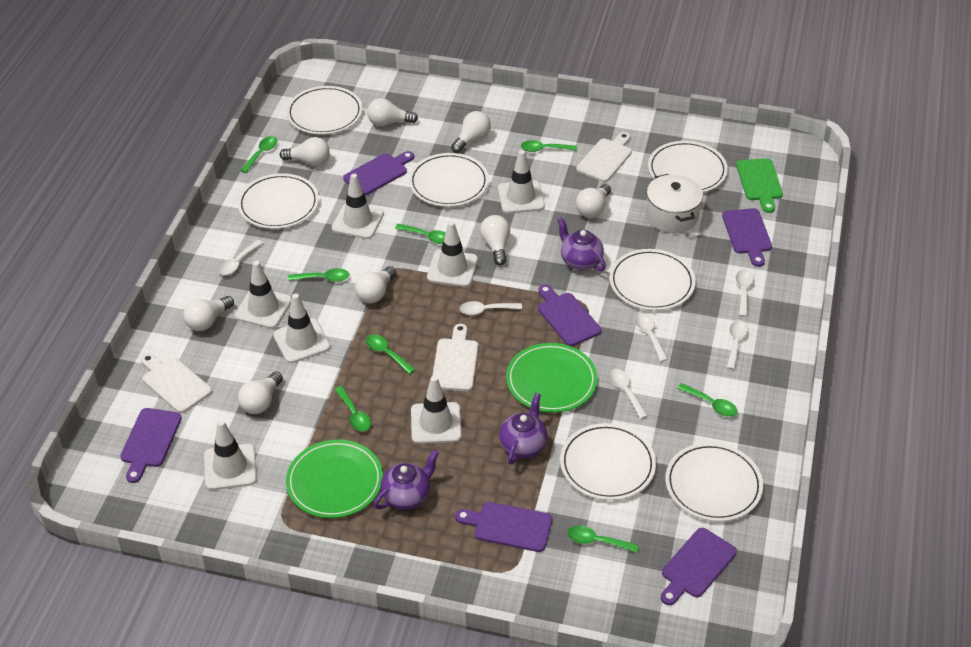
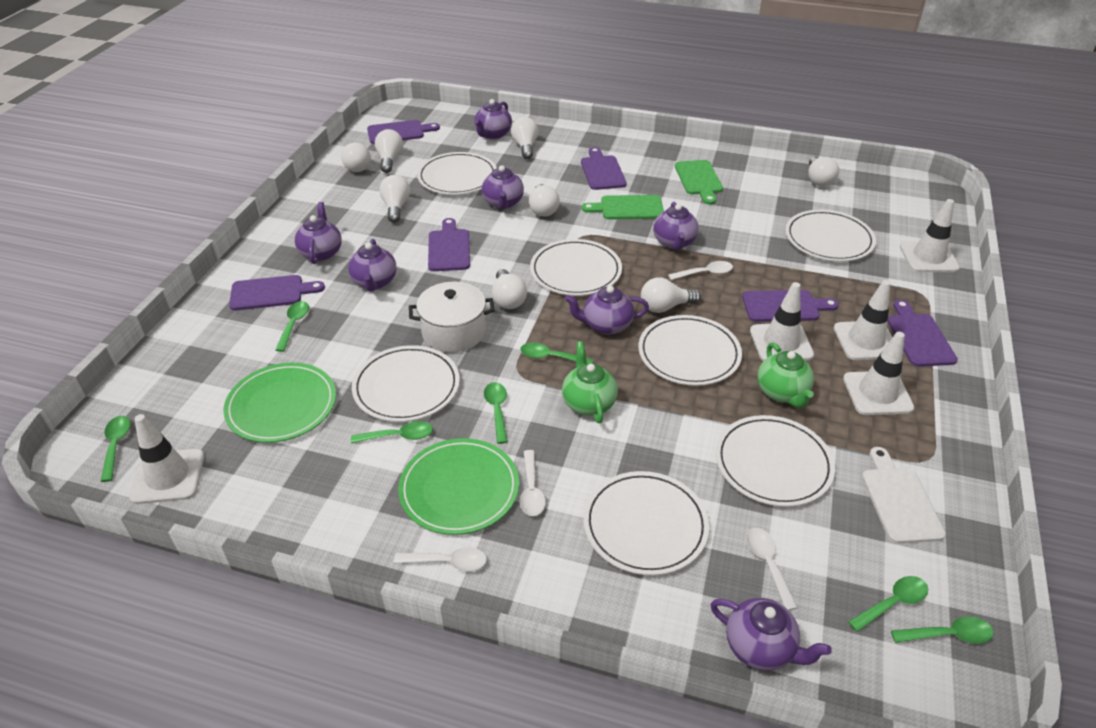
green cutting board: [736,158,783,213] = 1 -> [582,195,664,219] [675,160,723,204] = 2
green spoon: [240,136,277,173] [288,268,349,282] [335,386,371,431] [366,334,415,374] [395,224,446,244] [521,140,577,152] [568,526,639,553] [677,383,738,417] = 8 -> [101,416,130,482] [275,301,309,352] [351,421,433,443] [484,382,508,444] [520,342,593,363] [848,576,928,632] [891,616,994,644] = 7
green teapot: none = 0 -> [562,341,618,423] [757,342,814,408] = 2
purple teapot: [374,450,439,510] [499,393,547,464] [557,217,606,271] = 3 -> [295,202,342,264] [348,239,397,292] [474,99,512,140] [482,165,524,209] [565,286,649,335] [653,202,699,250] [710,598,832,671] = 7
white cutting board: [141,353,212,413] [432,324,478,391] [576,132,632,182] = 3 -> [862,447,946,544] = 1
white spoon: [218,240,263,275] [460,301,522,315] [609,369,648,419] [635,313,668,362] [726,320,749,370] [736,270,754,317] = 6 -> [394,547,487,571] [520,450,546,516] [668,261,733,280] [746,528,798,611] = 4
white traffic cone: [204,420,257,490] [235,261,292,329] [273,293,330,363] [332,174,384,239] [411,376,462,444] [427,221,478,287] [498,150,545,213] = 7 -> [129,414,204,504] [750,282,814,361] [834,280,893,360] [843,332,914,415] [900,199,960,272] = 5

